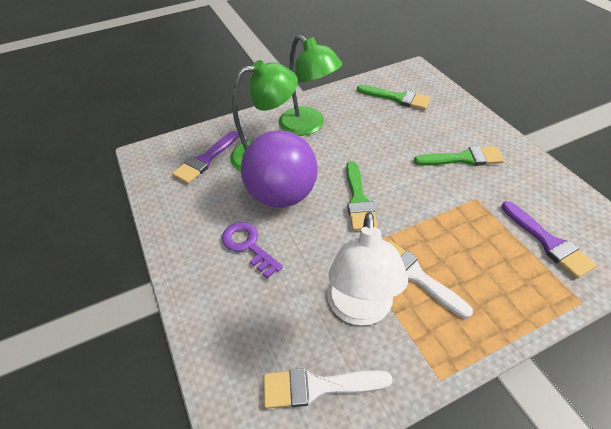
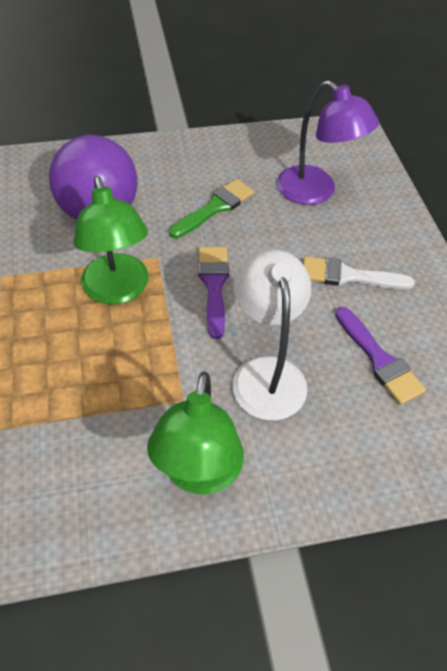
green brush: [346,161,378,231] [357,85,431,110] [414,146,504,166] = 3 -> [169,179,254,238] = 1
purple key: [222,222,283,279] = 1 -> none = 0
purple lamp: none = 0 -> [277,80,379,205] = 1
white brush: [264,368,393,409] [388,240,473,319] = 2 -> [303,256,415,289] = 1

